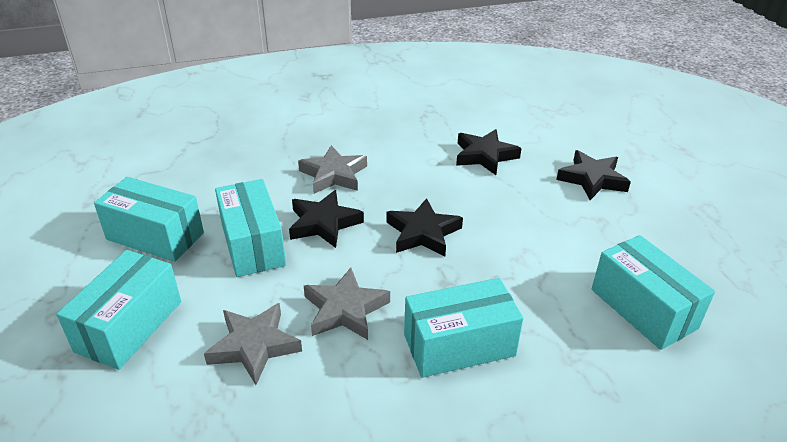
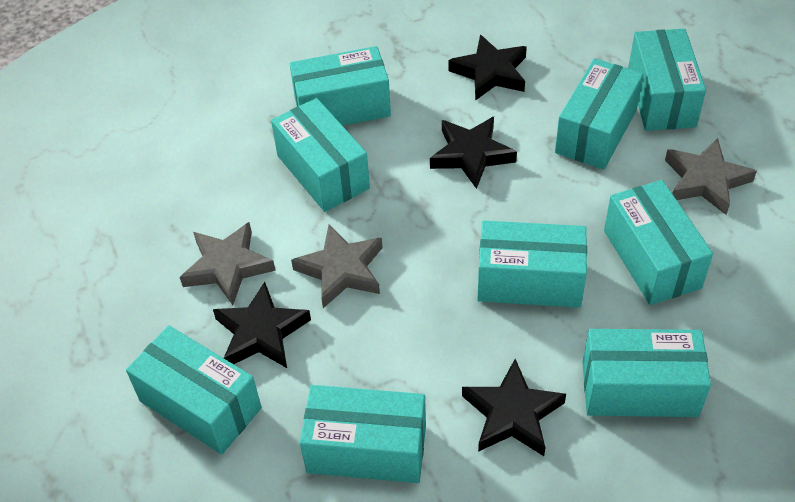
turquoise box: [56,250,181,370] [94,177,204,262] [215,179,286,277] [404,278,523,378] [592,235,715,350] = 5 -> [126,325,262,455] [271,98,370,212] [290,46,391,126] [300,385,426,483] [477,221,587,308] [555,58,644,170] [582,329,711,417] [604,180,713,305] [628,29,706,131] = 9

